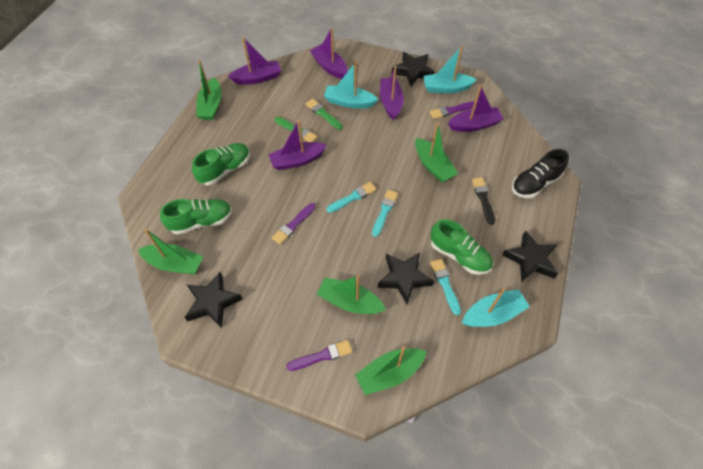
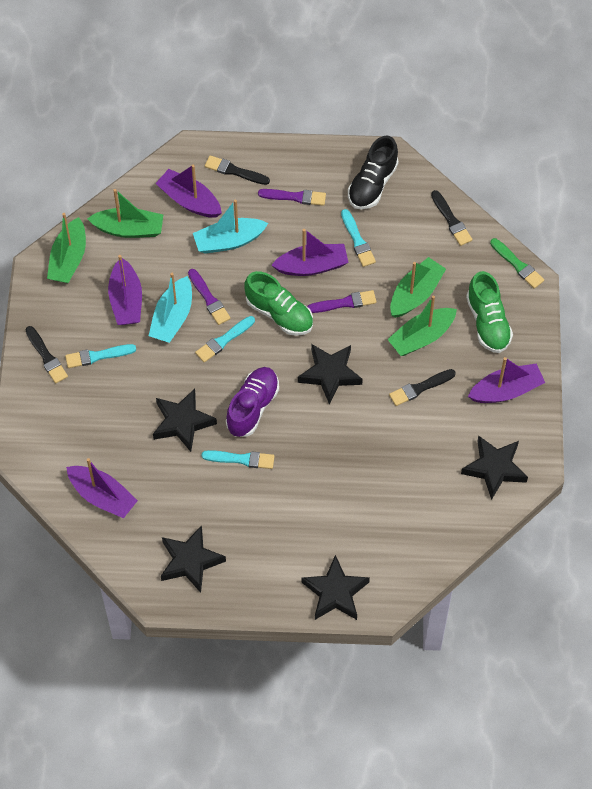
black brush: [472,177,495,225] = 1 -> [26,326,68,383] [205,155,270,185] [389,369,456,406] [431,190,472,246] = 4
black star: [184,272,243,328] [377,252,434,304] [392,52,435,86] [502,230,558,282] = 4 -> [153,389,217,452] [161,525,226,593] [298,344,363,404] [302,555,370,620] [461,435,528,500] = 5
green boat: [138,229,203,274] [196,60,221,120] [317,275,386,314] [355,346,427,395] [415,122,458,183] = 5 -> [47,213,86,283] [87,189,163,238] [387,295,457,356] [390,257,446,318] = 4
green brush: [275,117,318,142] [305,99,343,130] = 2 -> [490,238,544,289] = 1
green shoe: [160,199,232,235] [192,143,250,185] [431,219,493,275] = 3 -> [244,271,313,336] [466,271,513,353] = 2
purple shoe: none = 0 -> [226,367,279,437] = 1
turquoise boat: [324,62,379,109] [423,46,477,93] [462,288,530,327] = 3 -> [149,273,192,343] [193,200,268,254] = 2
turquoise brush: [326,182,376,213] [372,190,398,237] [430,259,461,316] = 3 -> [65,344,136,368] [195,316,255,362] [202,450,275,469] [341,209,376,267] = 4

